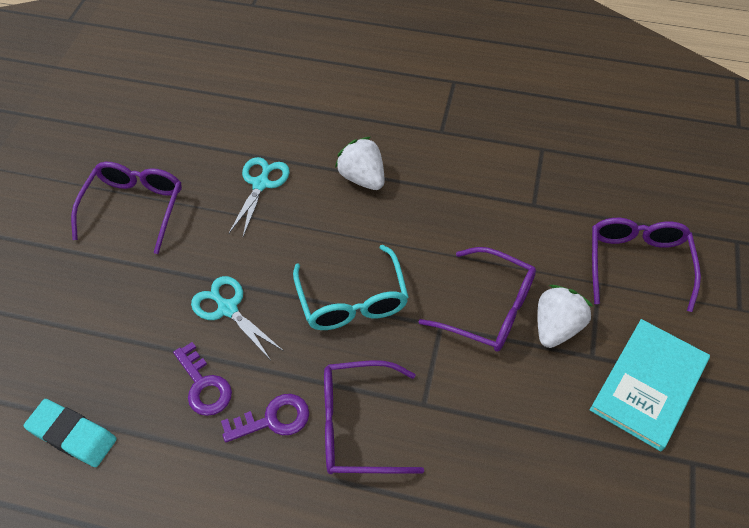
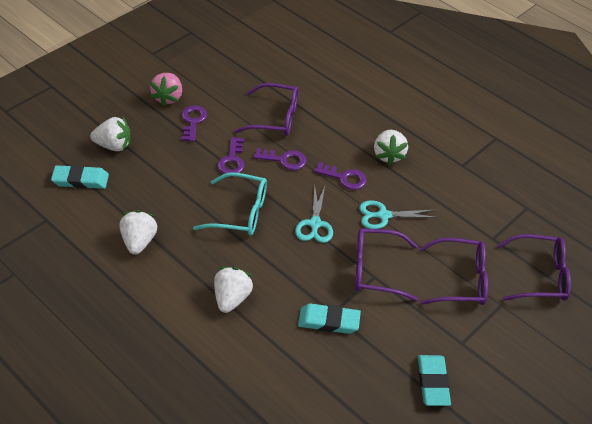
pink strawberry: none = 0 -> [150,73,182,107] = 1
purple key: [173,342,232,416] [221,394,309,442] = 2 -> [181,105,207,142] [217,137,245,174] [253,148,307,170] [314,162,367,190] = 4
turquoise book: [590,319,710,451] = 1 -> none = 0
turquoise eraser: [23,399,117,467] = 1 -> [51,165,109,189] [298,303,361,334] [418,355,451,406] = 3
white strawberry: [335,137,384,190] [538,285,593,348] = 2 -> [90,117,130,151] [120,210,157,255] [214,267,253,313] [374,130,408,165] = 4

